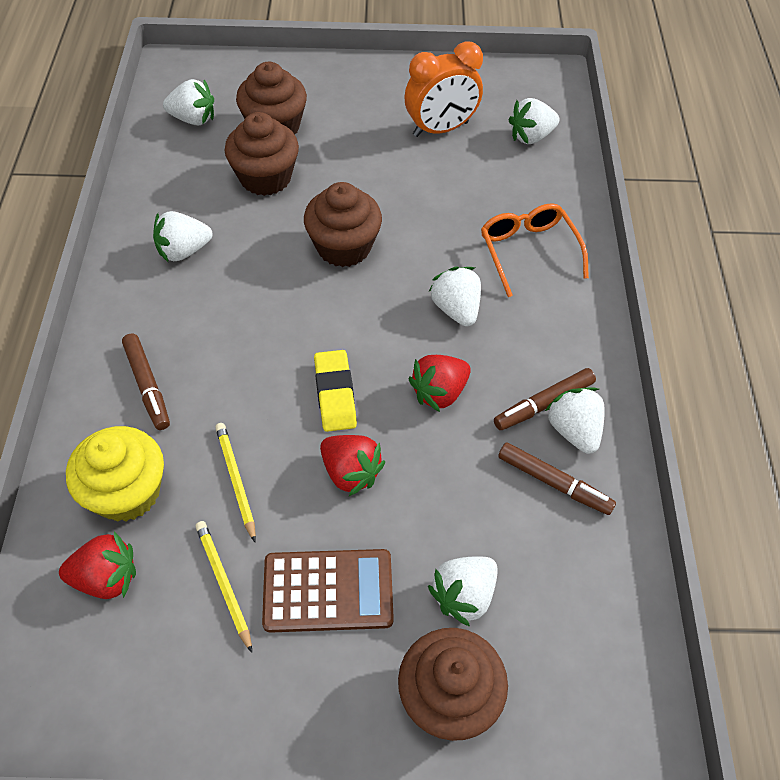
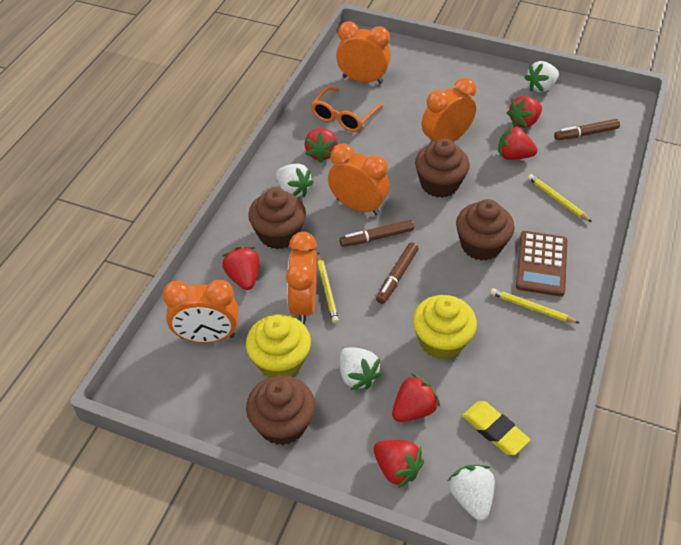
orange clock: [405,41,483,137] = 1 -> [163,280,238,343] [286,232,317,324] [328,144,389,215] [336,21,391,84] [422,78,477,145] = 5
red strawberry: [59,532,136,599] [320,435,385,496] [409,355,471,412] = 3 -> [222,247,260,290] [304,128,338,163] [374,440,424,488] [392,374,440,422] [498,126,538,160] [507,96,542,128] = 6
white strawberry: [153,211,213,262] [163,79,214,125] [428,267,481,327] [428,556,498,627] [508,98,560,144] [545,387,605,454] = 6 -> [276,164,314,197] [340,348,382,390] [448,465,495,521] [524,61,559,92] = 4
yellow cupcake: [66,426,164,522] = 1 -> [246,314,311,378] [413,295,477,359] = 2
yellow pencil: [195,521,252,653] [215,423,256,542] = 2 -> [317,253,339,323] [490,288,579,323] [528,174,592,222] = 3

